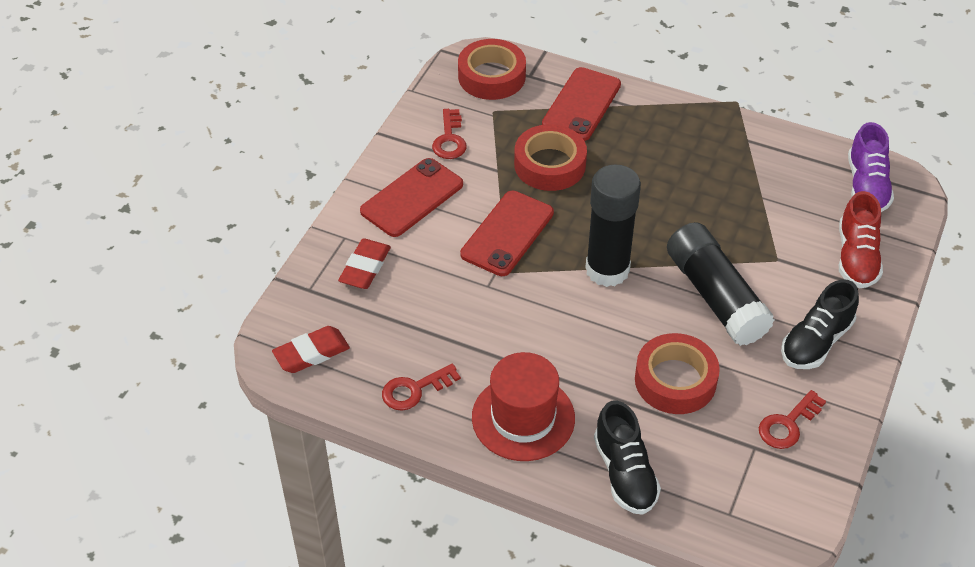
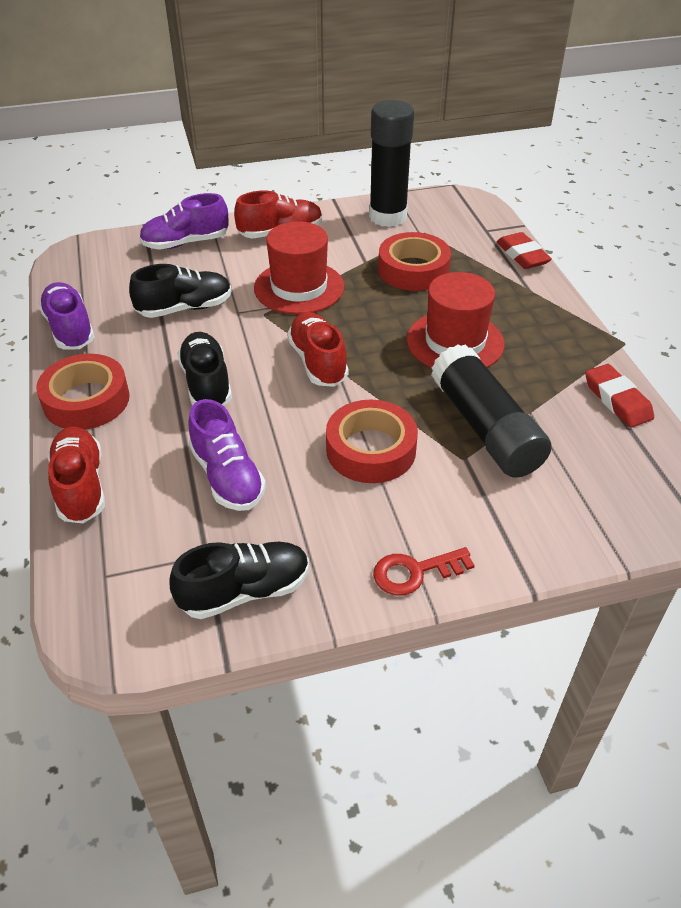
black shoe: [594,400,661,515] [781,280,859,369] = 2 -> [129,264,232,318] [170,542,309,619] [177,332,232,406] = 3
purple shoe: [848,122,894,212] = 1 -> [38,282,95,349] [139,193,229,250] [188,399,266,511] = 3
red hat: [472,352,575,461] = 1 -> [254,221,344,314] [407,272,505,368] = 2
red key: [382,364,461,411] [432,109,467,159] [759,390,826,449] = 3 -> [373,547,475,596] = 1
red phone: [360,158,463,237] [460,191,554,276] [542,67,621,141] = 3 -> none = 0
red shoe: [839,191,883,288] = 1 -> [48,427,105,523] [234,191,323,239] [287,312,349,387] = 3

